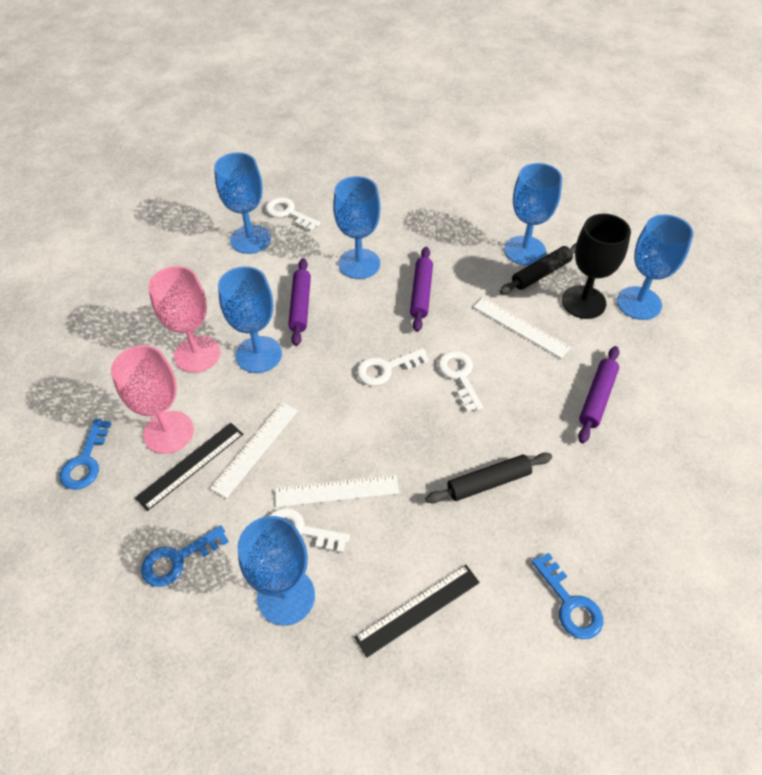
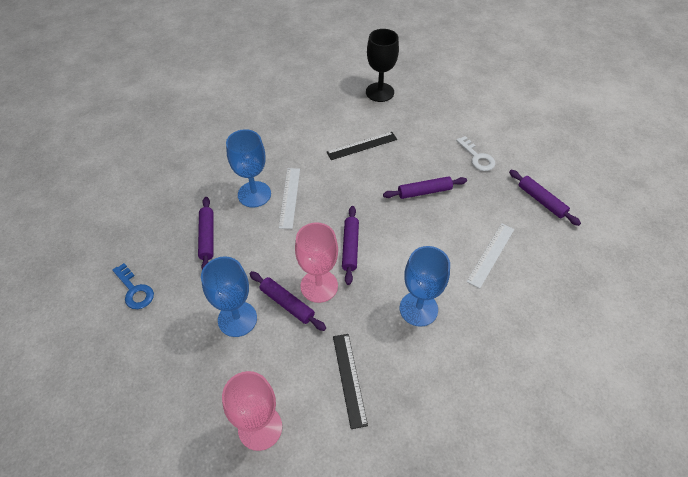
black rolling pin: [425,452,552,503] [500,243,576,294] = 2 -> none = 0
blue goblet: [214,152,271,254] [218,266,282,373] [237,516,315,626] [333,176,380,279] [504,163,562,266] [617,215,693,320] = 6 -> [201,256,257,337] [226,129,271,208] [400,246,450,327] = 3
blue key: [60,419,111,490] [141,525,229,587] [532,552,603,639] = 3 -> [112,263,154,309] = 1
purple rolling pin: [288,258,311,346] [410,247,433,332] [578,346,620,443] = 3 -> [198,197,213,270] [250,271,326,331] [342,206,359,285] [383,176,467,199] [509,170,581,226] = 5
white key: [265,197,320,231] [269,508,350,553] [357,348,429,386] [438,351,483,412] = 4 -> [456,136,496,171] = 1
white ruler: [210,402,298,498] [275,475,399,507] [474,297,571,358] = 3 -> [279,168,300,229] [467,223,514,289] = 2

